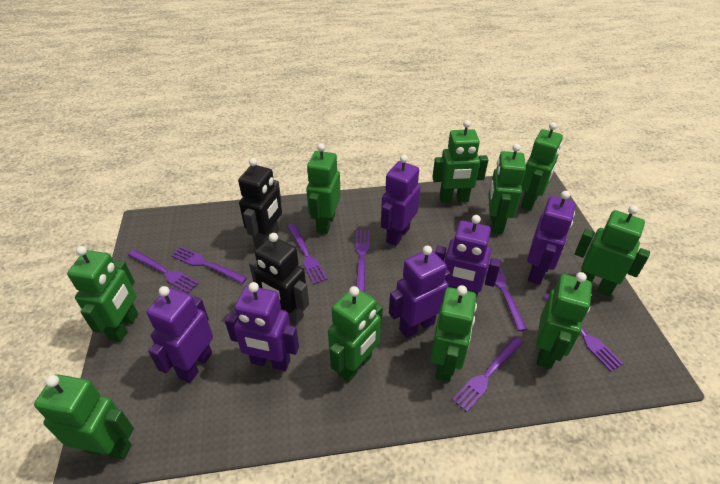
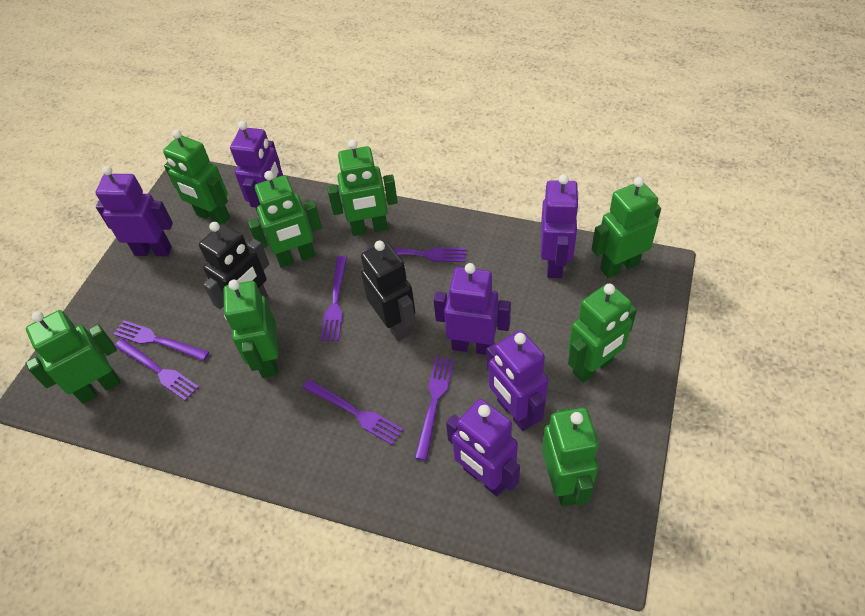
green robot: [34,374,134,460] [67,246,138,342] [306,144,341,234] [328,286,383,382] [430,285,477,382] [432,120,488,203] [489,144,526,234] [521,122,563,211] [536,272,592,369] [575,205,650,297] = 10 -> [26,310,121,404] [163,129,230,225] [224,280,278,378] [248,171,322,268] [327,140,398,236] [542,408,599,507] [568,283,637,383] [592,177,661,278] = 8
purple fork: [128,250,199,293] [171,247,248,284] [287,223,327,284] [355,230,370,292] [452,336,523,412] [487,260,527,331] [543,294,624,372] = 7 -> [114,320,209,361] [115,339,199,401] [303,379,404,445] [321,256,347,341] [367,247,466,262] [415,357,454,460] = 6

